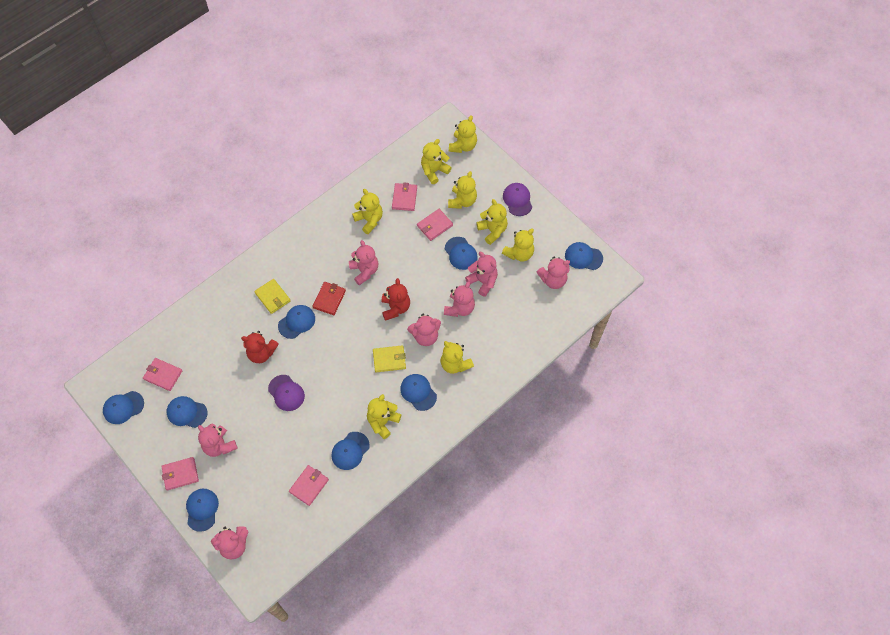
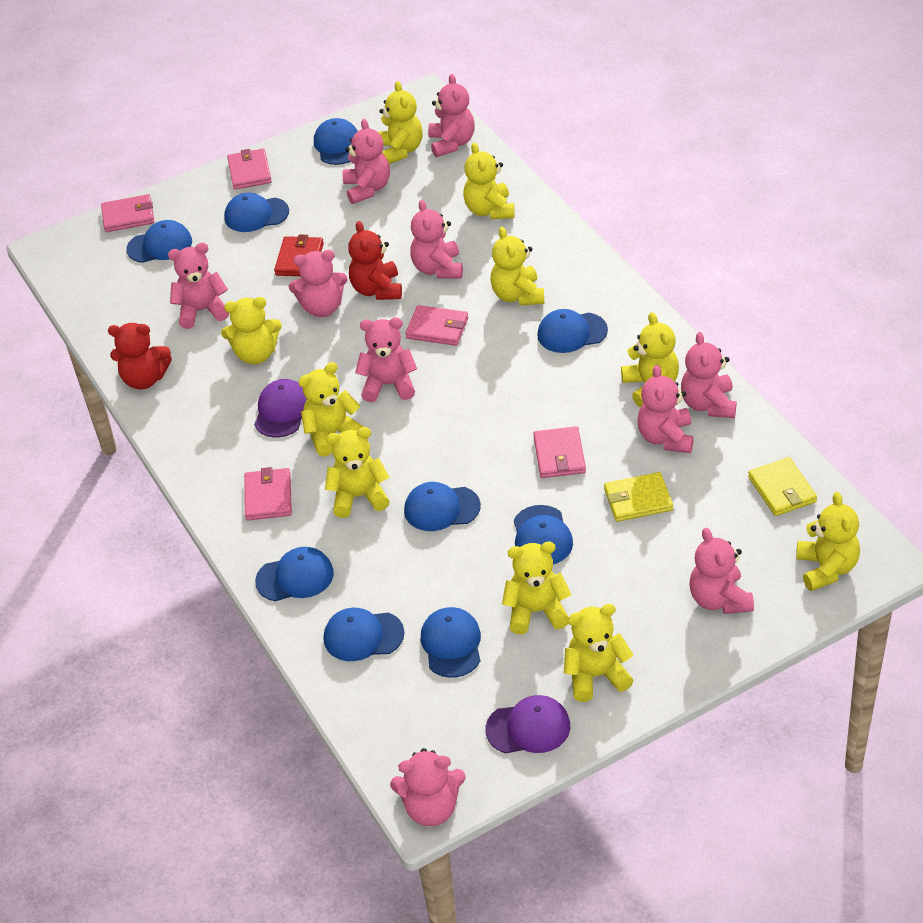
blue cap: [103,391,144,424] [167,396,207,428] [186,489,219,532] [278,305,315,339] [331,432,370,470] [400,374,437,411] [445,237,478,270] [565,242,603,270] = 8 -> [126,220,192,263] [224,193,289,232] [255,547,334,601] [314,118,358,165] [324,608,405,661] [404,482,481,531] [421,607,481,678] [514,505,573,564] [537,309,608,353] = 9
pink teddy bear: [198,424,238,457] [211,526,249,560] [349,240,378,285] [407,314,441,346] [444,281,475,317] [465,252,498,297] [537,256,570,289] = 7 -> [168,243,229,329] [289,250,348,317] [343,119,390,204] [355,317,417,402] [390,748,466,826] [410,200,463,279] [428,74,475,157] [637,365,694,453] [681,332,737,418] [690,528,754,614] = 10
yellow teddy bear: [352,189,383,234] [367,394,401,439] [421,139,452,184] [441,341,474,374] [448,171,477,209] [449,116,477,153] [476,199,508,245] [502,228,534,261] = 8 -> [221,297,282,364] [298,362,364,457] [325,427,390,518] [378,81,423,164] [463,143,515,219] [490,227,544,306] [502,542,572,634] [564,604,634,702] [621,312,679,407] [796,492,860,591] = 10

